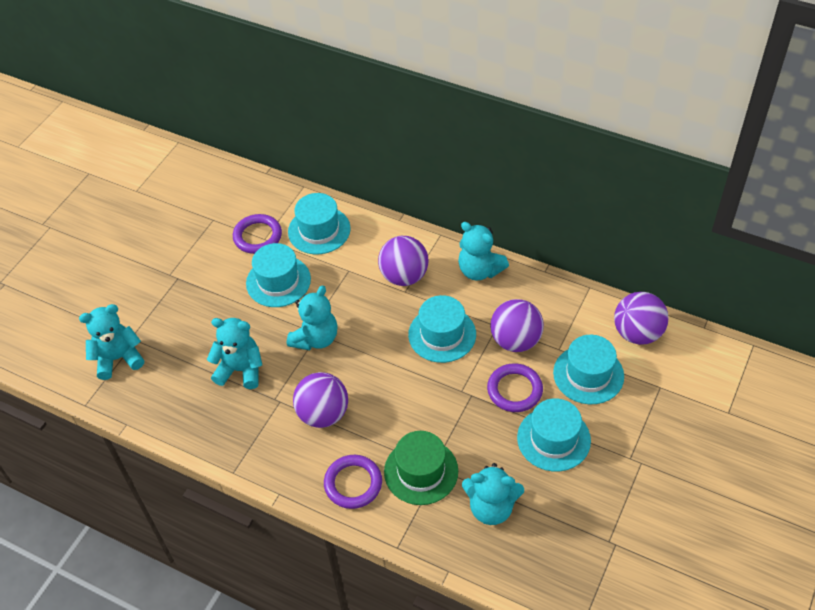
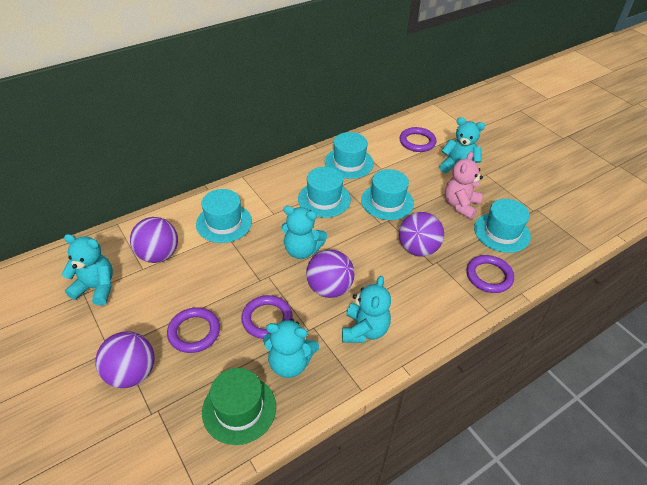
pink teddy bear: none = 0 -> [445,152,483,219] = 1
purple ring: [233,214,282,254] [324,455,382,509] [487,363,543,412] = 3 -> [167,308,220,353] [241,295,293,339] [400,127,437,152] [466,255,514,293] = 4

